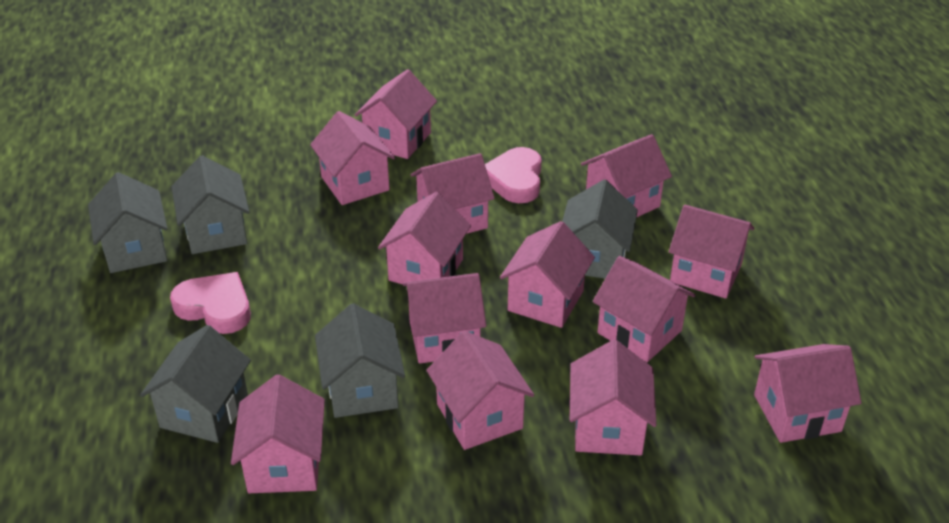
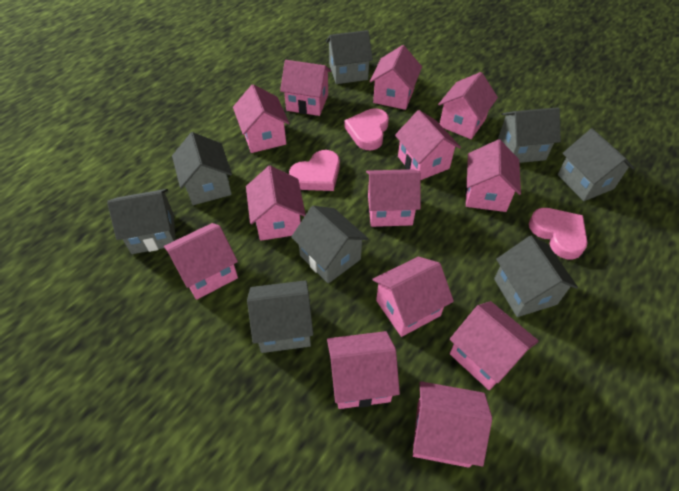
grey house: [88,172,168,273] [140,325,251,443] [171,155,249,254] [315,303,405,418] [562,180,638,279] = 5 -> [107,189,176,254] [172,132,232,205] [247,280,313,353] [291,206,369,283] [326,30,373,84] [494,236,578,317] [498,107,561,163] [558,128,634,201] = 8
pink heart: [170,272,251,334] [485,147,542,203] = 2 -> [289,150,340,191] [344,108,389,150] [529,208,588,259] = 3

